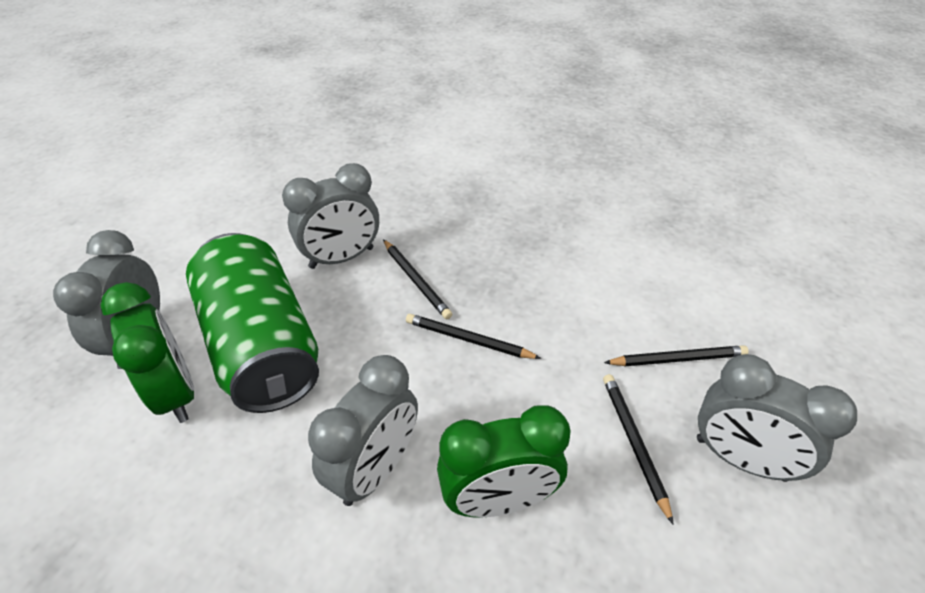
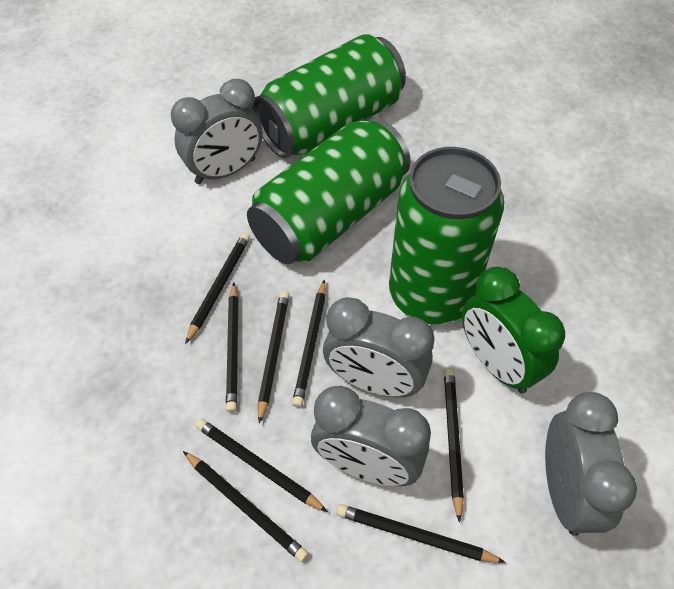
black pencil: [383,239,452,319] [406,314,541,359] [603,374,674,525] [604,345,749,366] = 4 -> [183,451,309,562] [185,233,250,344] [195,418,328,512] [226,283,238,413] [258,291,289,424] [292,279,326,408] [336,504,506,563] [444,368,464,523] = 8
green can: [186,233,319,413] = 1 -> [247,116,411,264] [252,34,406,158] [389,147,504,324] = 3
green clock: [100,282,194,423] [437,405,571,517] = 2 -> [462,267,565,393] = 1

